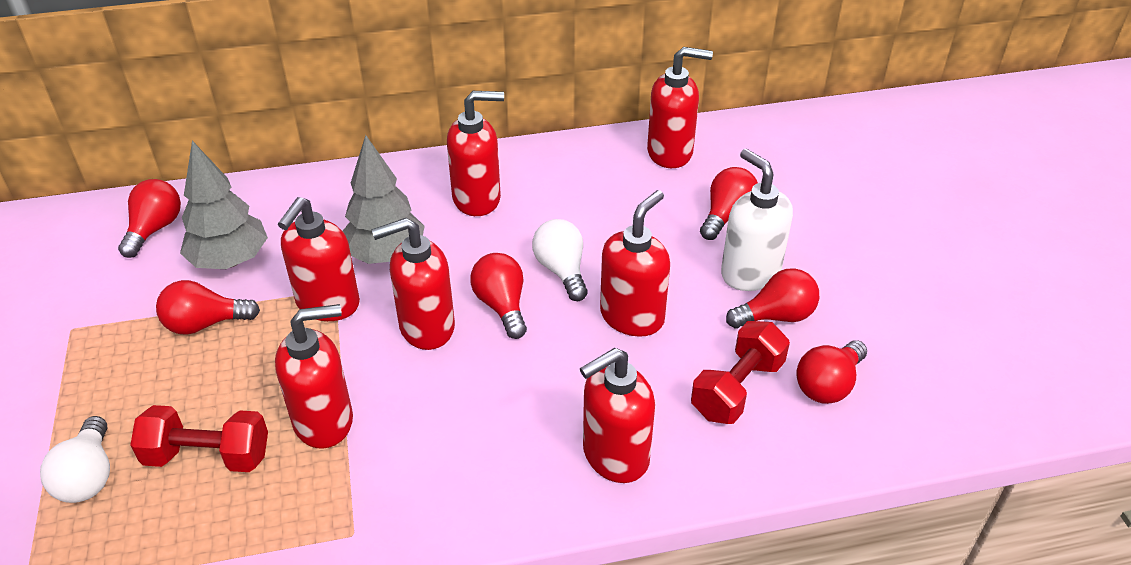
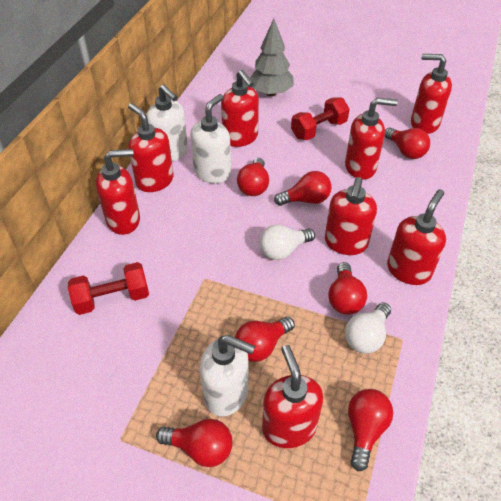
grey tree: [180,141,268,269] [343,135,425,264] = 2 -> [250,19,294,96] = 1
red light bulb: [118,179,181,258] [156,280,260,335] [470,253,527,339] [700,167,758,240] [726,268,819,328] [797,340,867,404] = 6 -> [156,419,232,467] [235,316,295,362] [237,158,269,196] [274,171,332,206] [328,262,367,315] [348,389,393,471] [385,127,430,159] = 7
red soap dispenser: [275,304,353,449] [278,197,360,321] [371,218,455,350] [447,91,504,216] [580,348,655,483] [600,190,670,337] [647,47,713,168] = 7 -> [96,149,140,235] [128,103,174,192] [221,70,259,147] [262,345,323,448] [325,177,377,255] [345,98,398,180] [387,189,446,285] [411,54,452,134] = 8
white soap dispenser: [721,149,793,291] = 1 -> [146,84,188,161] [190,94,231,183] [200,335,255,416] = 3

